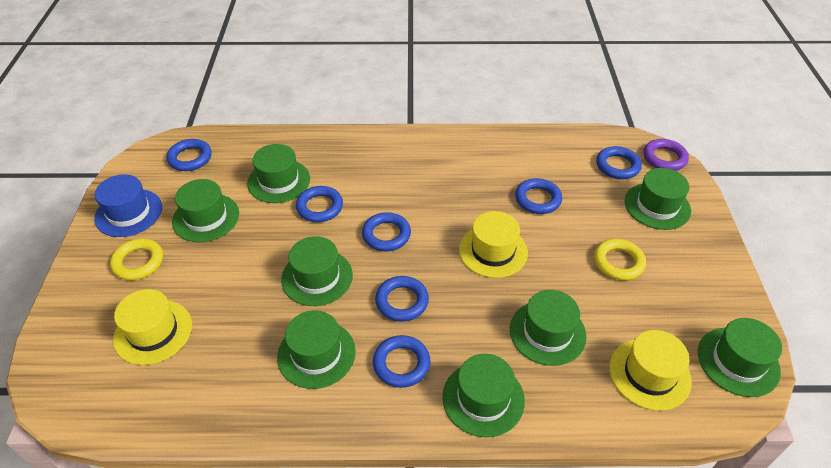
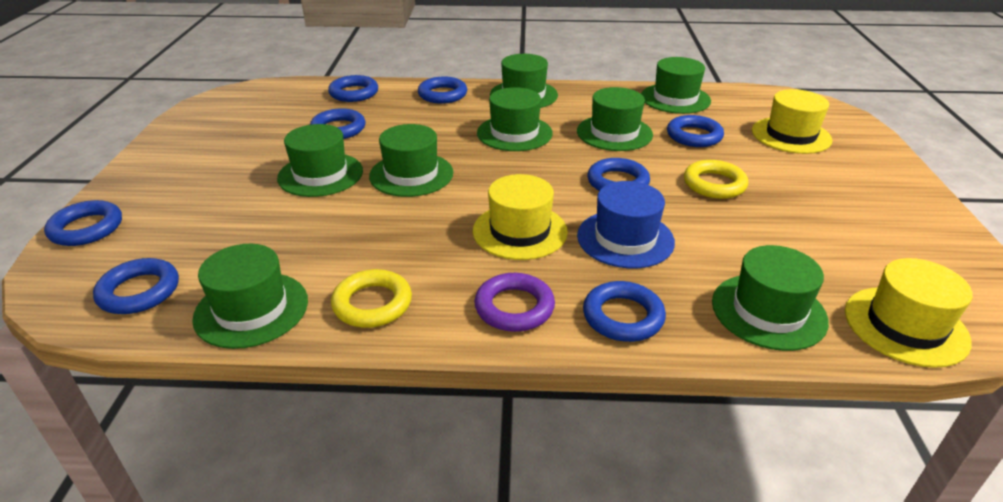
blue ring: [166,139,212,171] [296,186,343,222] [362,212,411,251] [373,335,431,388] [375,276,429,322] [515,178,562,214] [596,146,642,179] = 7 -> [44,200,122,246] [93,258,179,314] [310,108,365,139] [328,75,378,102] [418,77,467,104] [583,281,666,342] [587,158,650,191] [667,115,724,147] = 8

